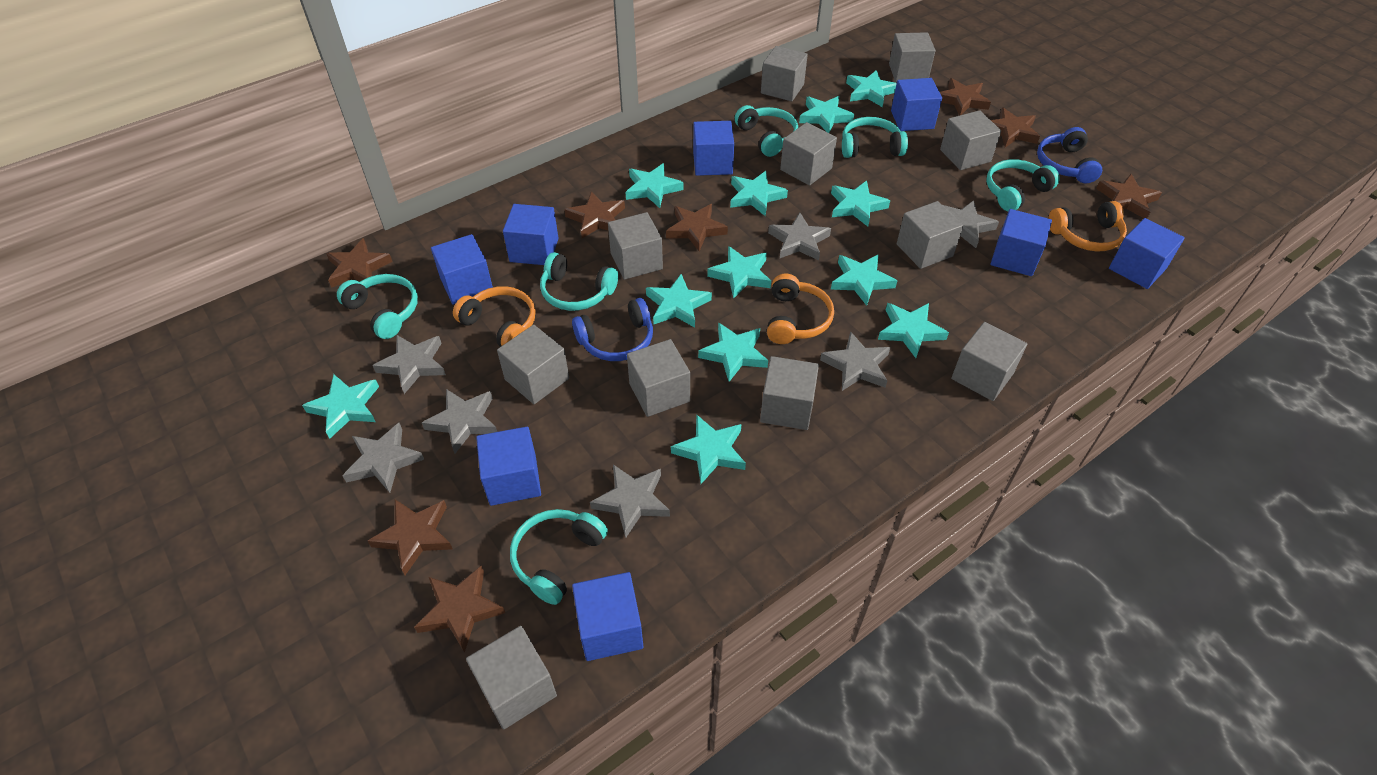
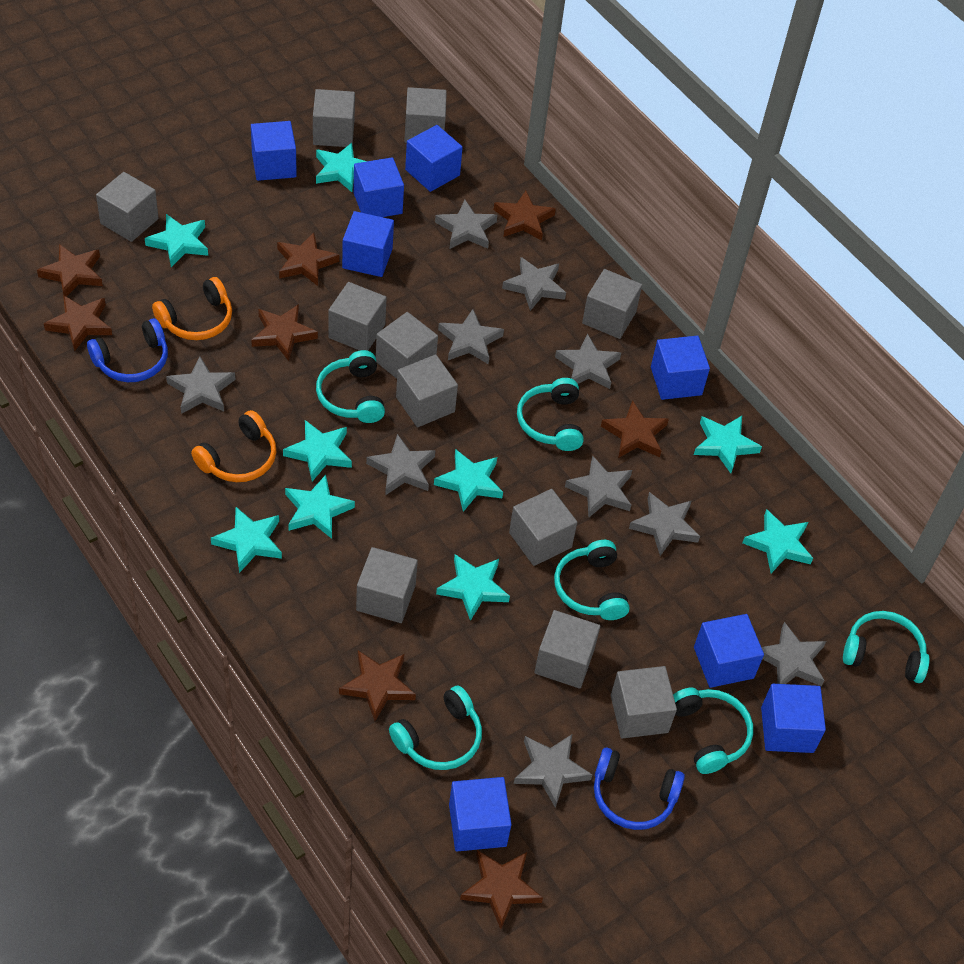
grey star: [343,423,424,493] [372,335,446,394] [422,389,497,453] [590,464,670,538] [768,213,831,260] [820,331,891,391] [943,200,999,248] = 7 -> [166,356,235,414] [366,434,435,495] [435,200,497,249] [438,309,504,364] [502,257,566,311] [514,734,592,808] [555,333,621,389] [565,455,632,518] [629,492,700,556] [761,622,826,686] = 10
orange headphones: [453,286,535,347] [767,274,834,344] [1048,201,1127,251] = 3 -> [152,277,232,340] [191,410,276,482] = 2
turquoise star: [302,374,379,439] [626,163,683,208] [646,274,712,328] [671,414,746,484] [698,322,768,382] [707,246,771,299] [730,171,788,217] [799,96,854,133] [831,180,890,227] [831,254,897,306] [846,70,897,107] [878,303,949,358] = 12 -> [145,214,208,267] [211,507,282,573] [283,420,352,481] [285,475,355,539] [316,143,367,192] [434,449,503,512] [436,554,510,621] [694,416,762,473] [742,509,813,573] = 9

